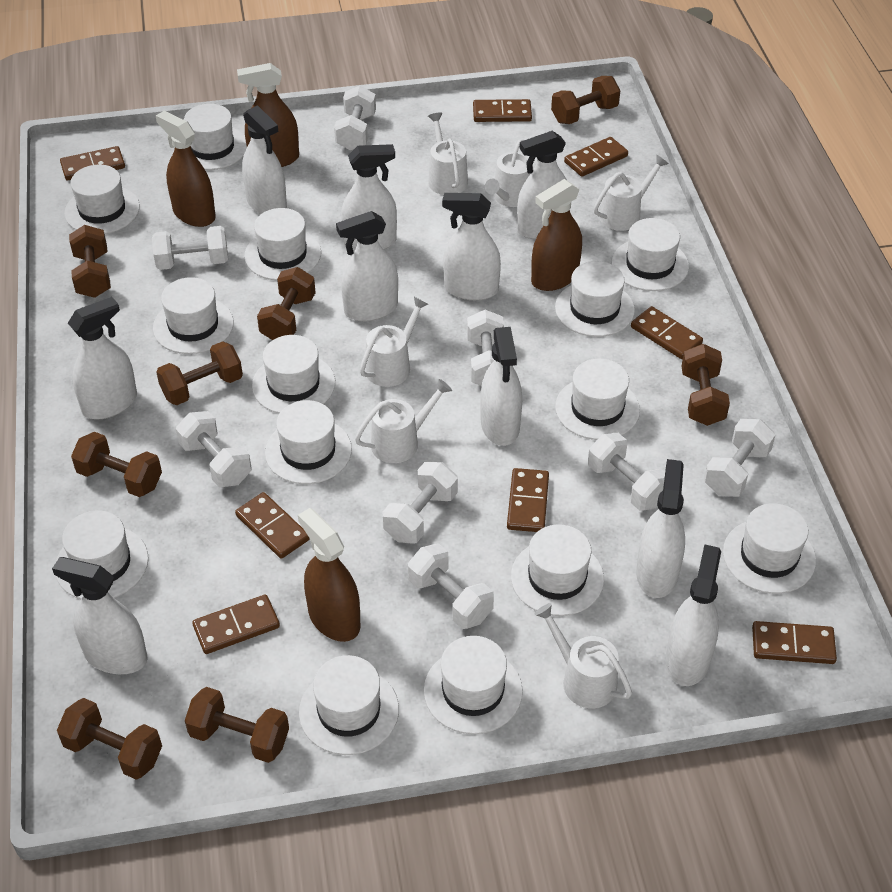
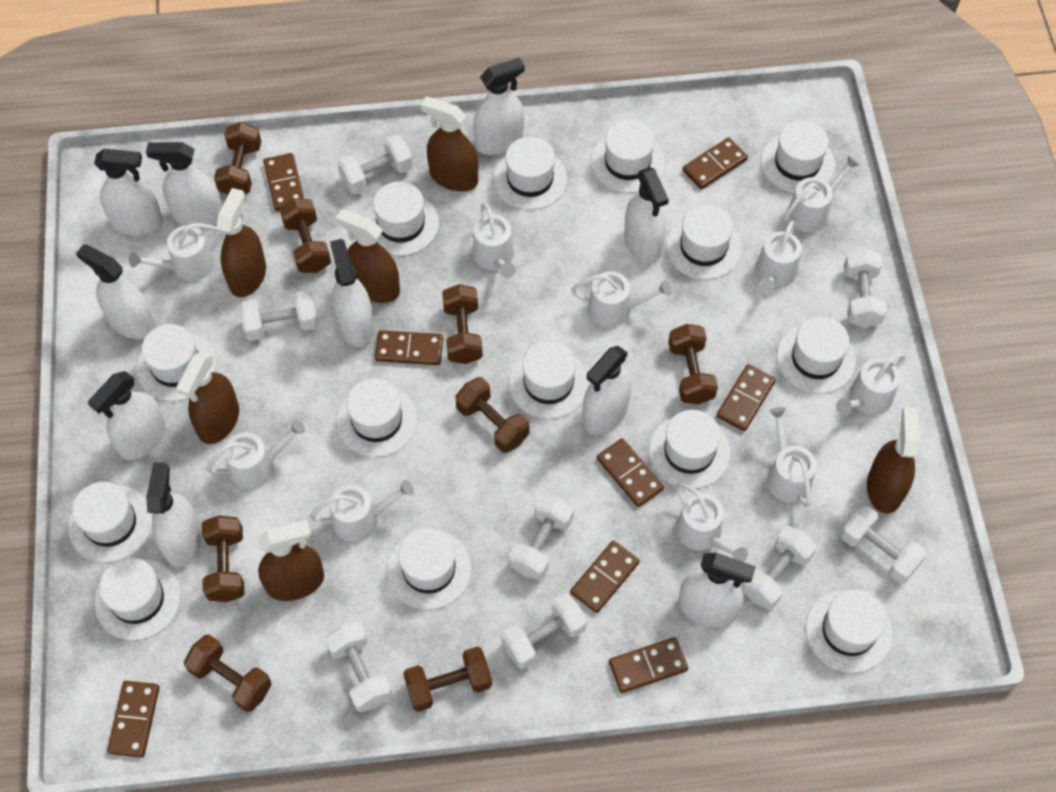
brown spray bottle: [156,111,216,227] [237,63,299,167] [298,508,360,642] [531,179,582,291] = 4 -> [176,352,239,444] [216,188,266,297] [258,520,324,601] [336,209,400,303] [421,96,478,192] [867,407,920,514] = 6
white watering can: [355,379,452,463] [360,297,428,387] [428,112,468,195] [485,139,533,207] [534,603,632,708] [594,155,669,231] = 6 -> [129,223,224,281] [206,419,305,489] [310,480,414,542] [473,203,516,278] [571,271,672,327] [676,483,748,562] [756,221,802,294] [767,407,817,507] [784,155,860,233] [836,353,906,415] = 10

